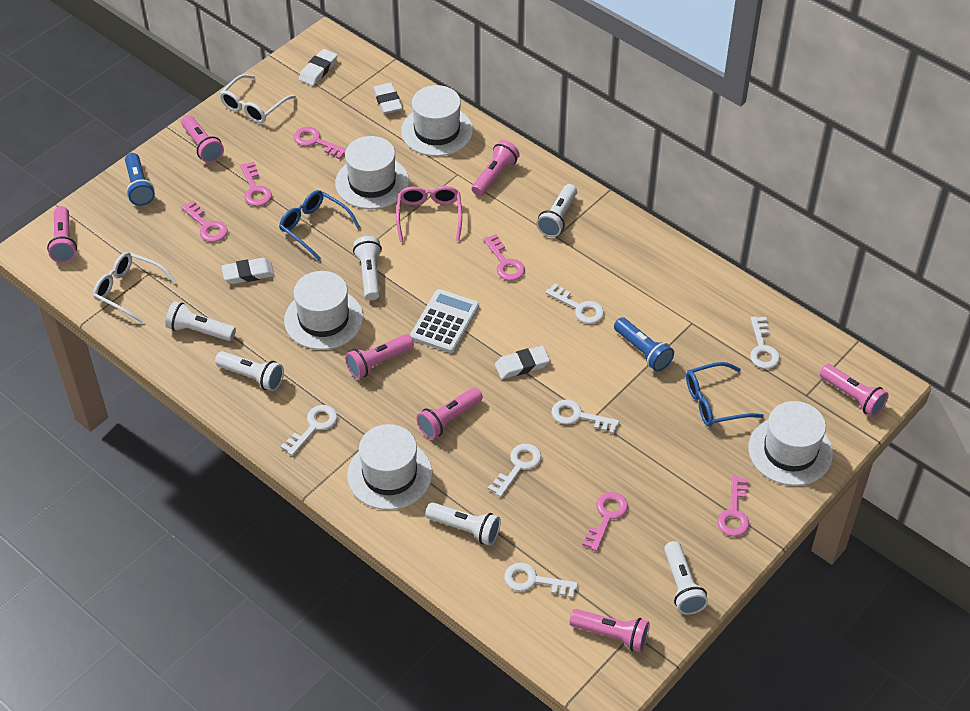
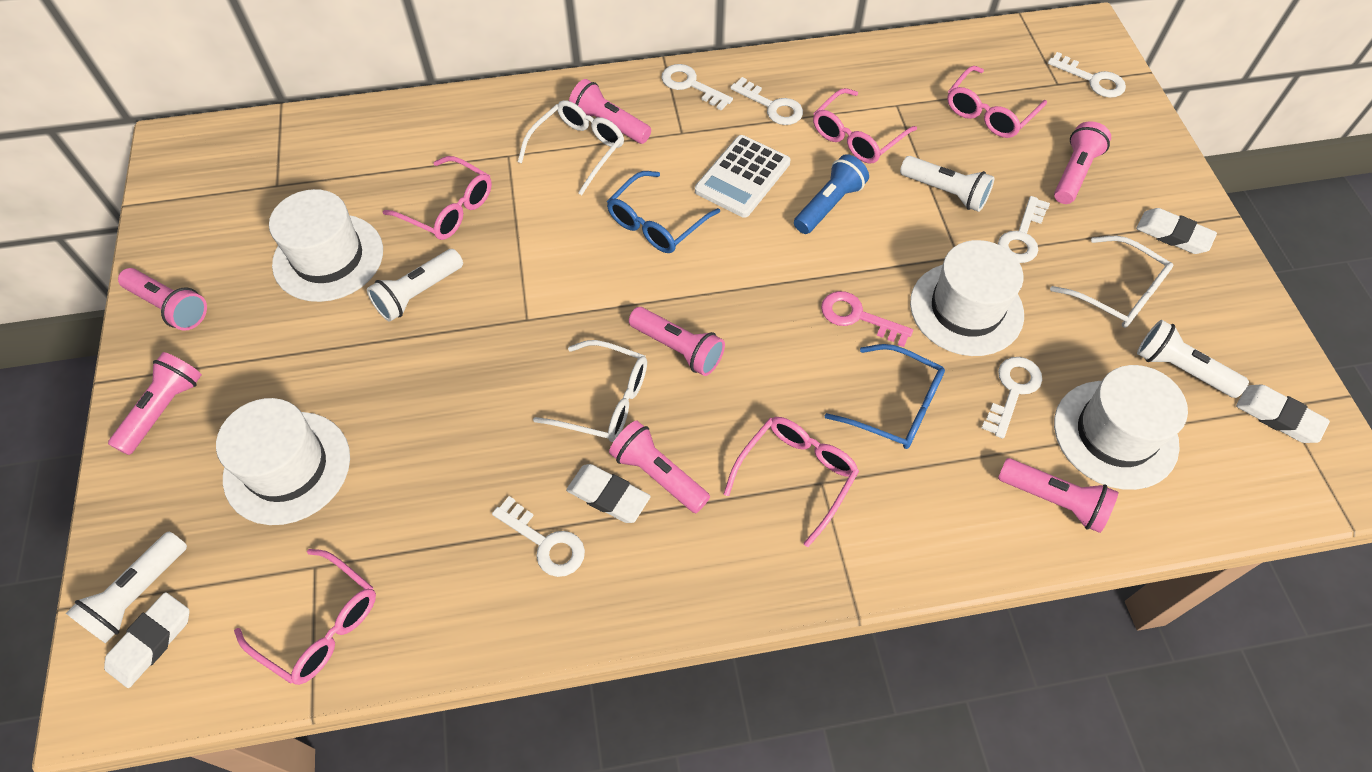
blue flashlight: [125,153,155,206] [614,317,674,371] = 2 -> [794,154,869,234] = 1
pink glasses: [396,186,462,242] = 1 -> [234,549,376,685] [383,156,492,240] [724,417,859,547] [813,88,917,164] [947,66,1047,138] = 5
pink key: [181,200,228,242] [240,162,272,206] [294,127,346,159] [483,234,525,281] [582,492,628,551] [717,476,749,536] = 6 -> [821,291,913,347] = 1
white flashlight: [165,301,236,341] [215,351,284,391] [353,236,382,300] [425,502,501,546] [536,184,577,237] [664,541,708,615] = 6 -> [66,531,187,644] [367,249,463,322] [900,156,994,212] [1137,320,1249,398] = 4
white glasses: [93,252,176,323] [219,74,296,123] = 2 -> [518,100,624,195] [533,340,647,442] [1050,236,1174,328] = 3
white hat: [284,271,363,350] [335,136,409,209] [347,424,432,510] [401,85,473,156] [748,401,833,486] = 5 -> [216,398,350,525] [269,189,383,302] [910,240,1024,356] [1054,365,1188,490] = 4

